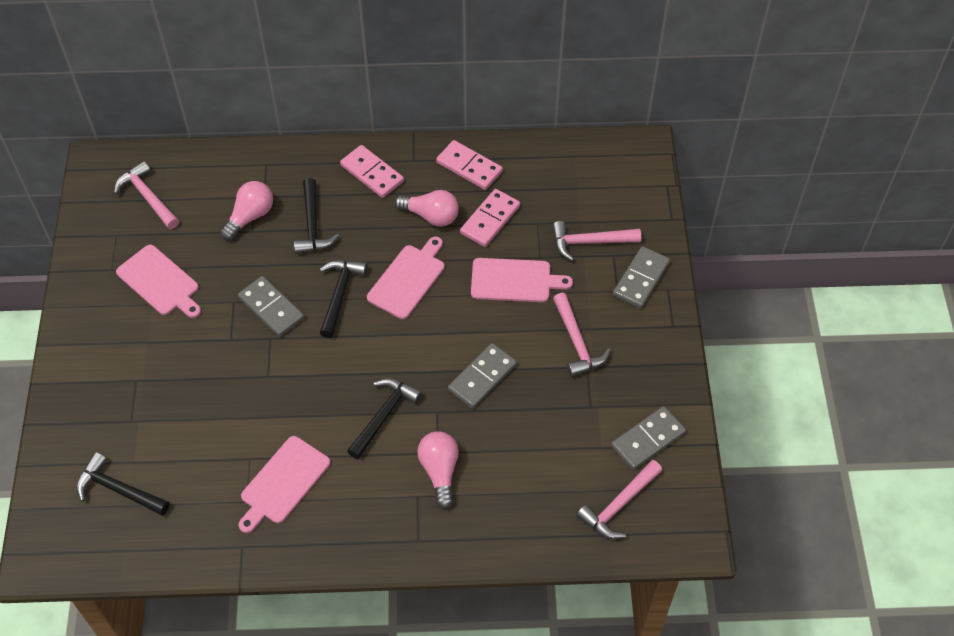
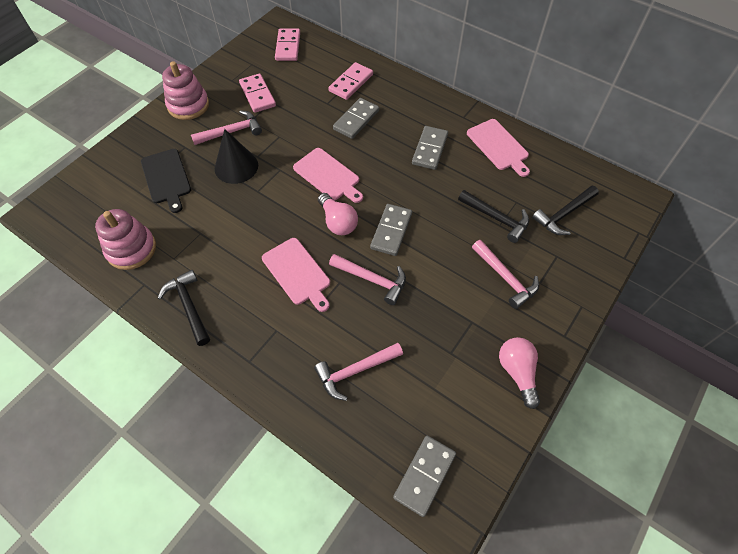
black cone: none = 0 -> [215,129,258,184] = 1
black cutting board: none = 0 -> [141,149,191,213] = 1
black hammer: [76,452,170,516] [294,178,339,254] [320,260,367,338] [347,378,422,460] = 4 -> [158,270,210,346] [458,190,529,243] [532,185,599,235] = 3
pink cutting board: [116,245,201,318] [238,436,330,533] [367,237,445,319] [471,258,573,302] = 4 -> [262,238,330,312] [293,148,363,203] [467,119,530,177] = 3
pink light bulb: [220,181,273,240] [394,190,459,227] [417,431,459,509] = 3 -> [318,193,358,235] [499,337,540,409] = 2
pink stacking toy: none = 0 -> [95,209,156,270] [162,61,209,120] = 2

